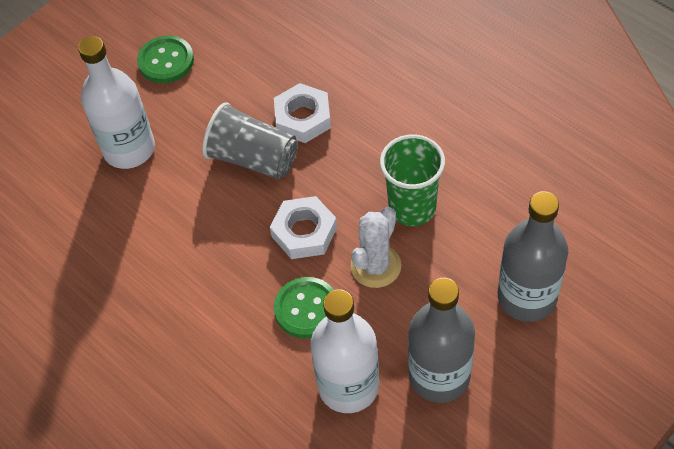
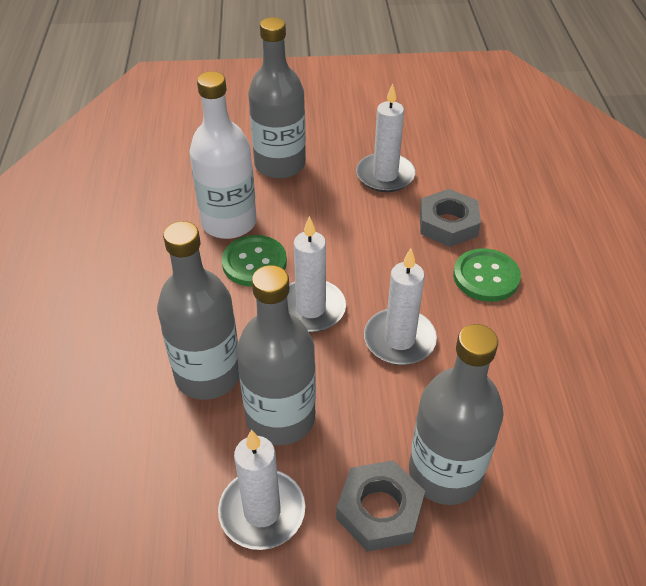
green cup: [380,135,445,226] = 1 -> none = 0
grey bottle: [408,278,475,403] [498,191,568,322] = 2 -> [157,221,239,400] [236,265,316,445] [248,17,306,179] [409,324,504,505] = 4
grey cup: [202,102,298,179] = 1 -> none = 0
grey nut: none = 0 -> [336,460,425,552] [420,189,481,247] = 2
white bottle: [78,36,155,169] [310,289,379,413] = 2 -> [189,71,257,239] = 1
white cactus: [350,207,401,288] = 1 -> none = 0
white candle: none = 0 -> [218,429,305,550] [287,216,346,332] [356,84,416,192] [364,248,437,365] = 4
white nut: [270,196,337,259] [274,83,331,143] = 2 -> none = 0

